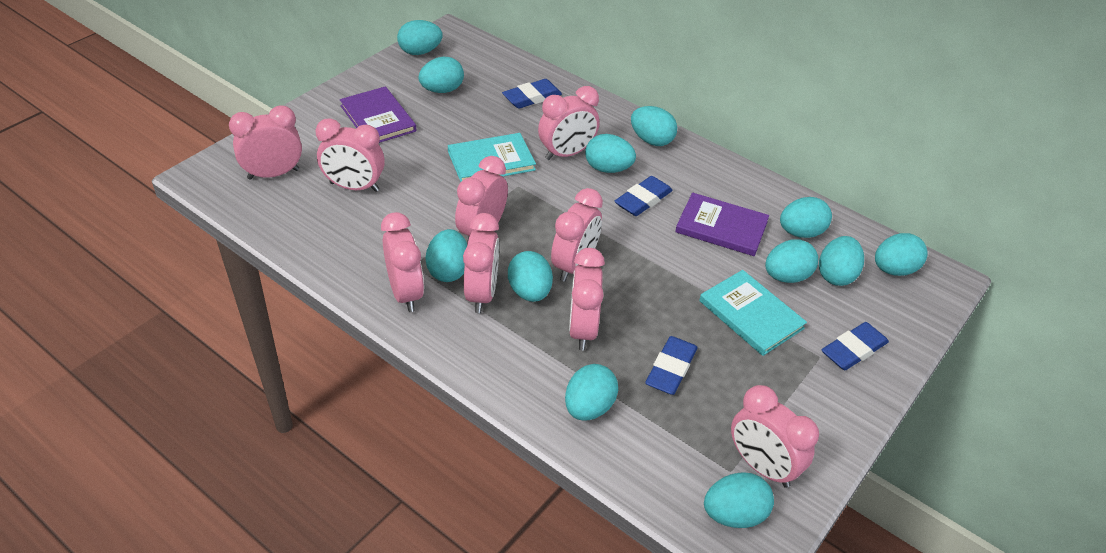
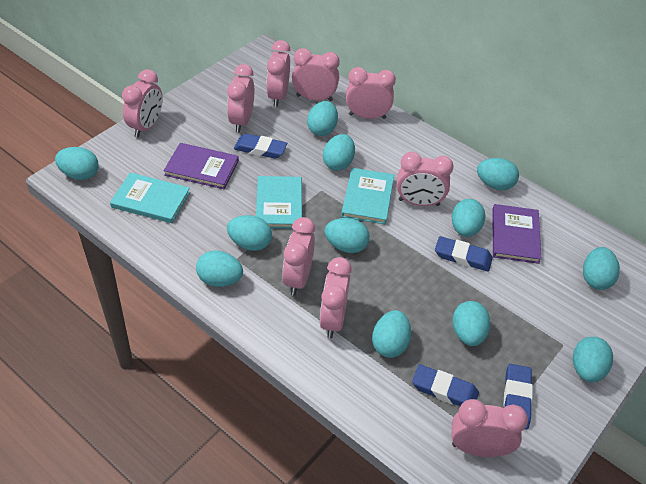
turquoise book: [448,133,536,182] [699,270,807,356] = 2 -> [110,172,190,223] [256,176,302,229] [341,168,394,224] = 3

